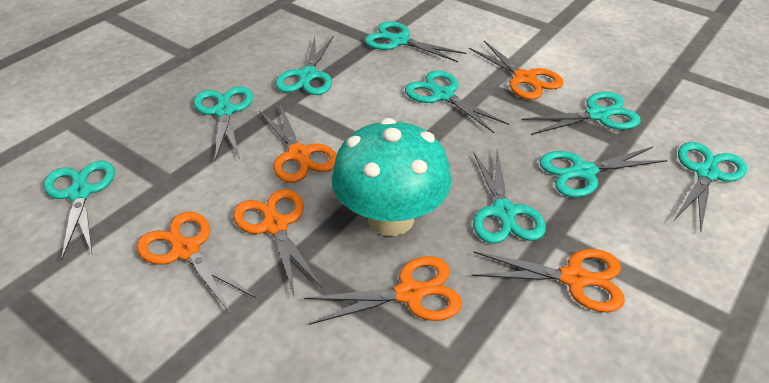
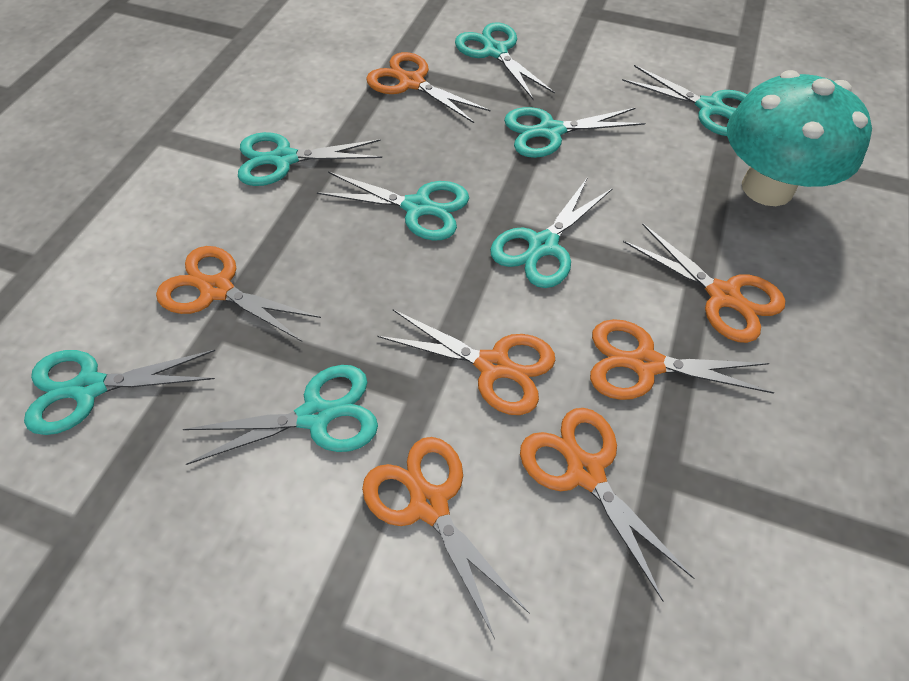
orange scissors: [136,212,256,314] [233,189,323,298] [259,104,337,183] [304,256,462,325] [469,41,563,100] [471,249,625,312] = 6 -> [156,246,321,341] [362,437,530,639] [366,52,490,123] [378,310,556,415] [520,408,694,602] [590,319,775,400] [623,223,785,343] = 7
turquoise scissors: [44,160,115,260] [194,86,253,160] [275,36,334,95] [365,21,466,62] [405,70,509,133] [473,150,546,244] [521,92,641,135] [540,147,668,198] [674,142,747,231] = 9 -> [24,350,215,435] [183,365,378,465] [238,132,382,186] [317,172,469,241] [455,22,555,100] [490,177,613,288] [504,107,646,158] [622,65,748,136] = 8

